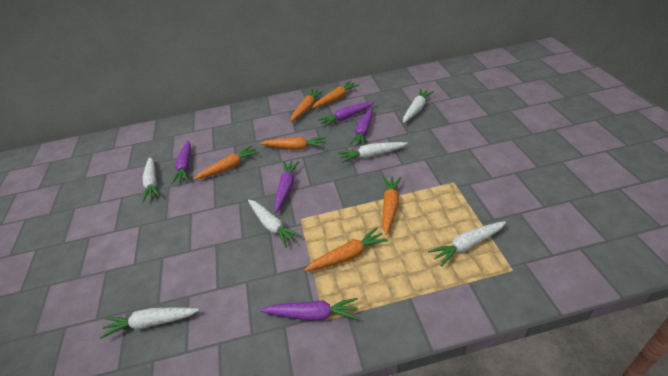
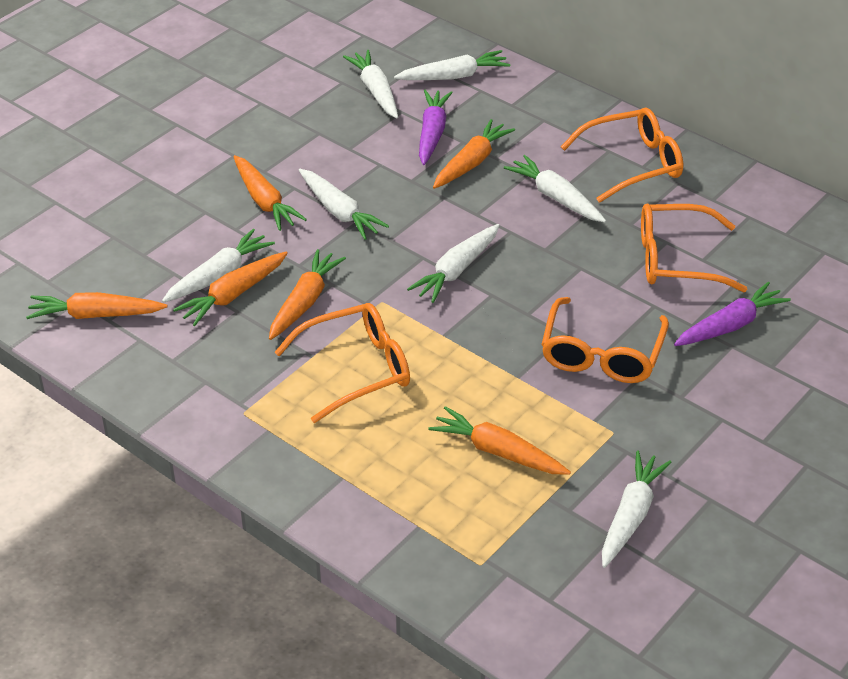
orange glasses: none = 0 -> [274,303,410,423] [541,297,669,383] [561,108,683,203] [641,204,747,292] = 4
purple carrot: [171,141,191,184] [260,298,358,321] [274,161,300,213] [318,102,375,127] [349,108,373,146] = 5 -> [419,90,453,165] [674,282,791,346] = 2
white carrot: [100,308,199,339] [142,157,160,202] [248,200,302,247] [338,142,408,163] [403,89,434,123] [428,221,506,267] = 6 -> [162,229,275,303] [299,169,389,240] [343,50,398,118] [394,50,510,80] [407,224,500,303] [504,155,606,222] [602,451,672,568] = 7

